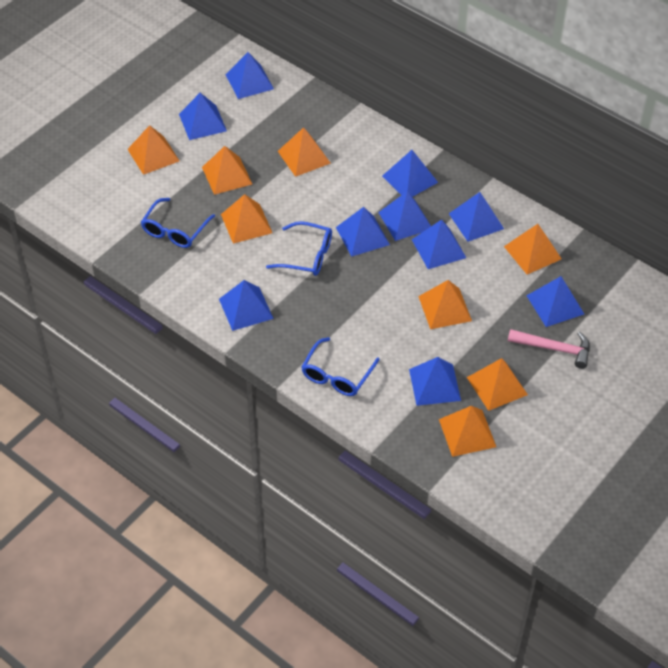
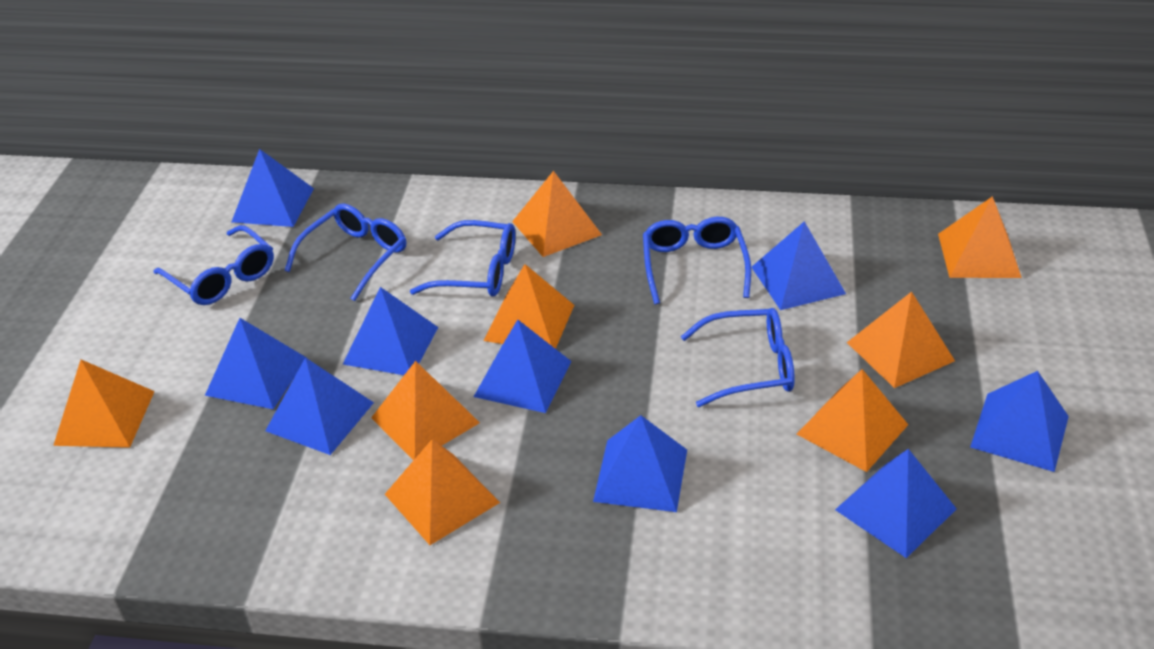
blue glasses: [141,198,215,248] [266,221,332,276] [301,337,380,396] = 3 -> [154,225,274,305] [285,204,406,301] [410,220,516,296] [643,217,751,304] [681,308,795,407] = 5
blue pyramid: [179,93,227,140] [219,280,274,331] [226,52,274,99] [336,207,390,257] [378,191,431,241] [382,150,438,197] [409,357,461,406] [412,219,466,269] [449,192,504,242] [526,276,584,327] = 10 -> [205,318,307,409] [231,149,314,227] [265,357,374,455] [343,287,438,375] [474,320,571,413] [593,415,687,512] [752,221,846,310] [835,449,957,558] [970,371,1069,472] = 9
pink hammer: [508,329,590,369] = 1 -> none = 0

